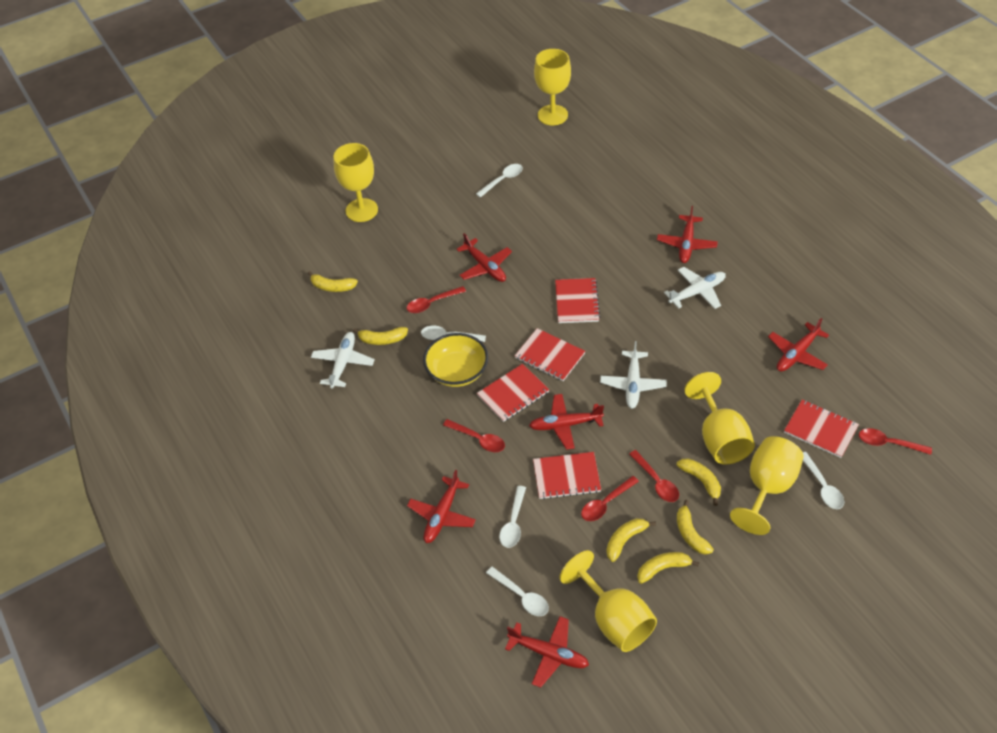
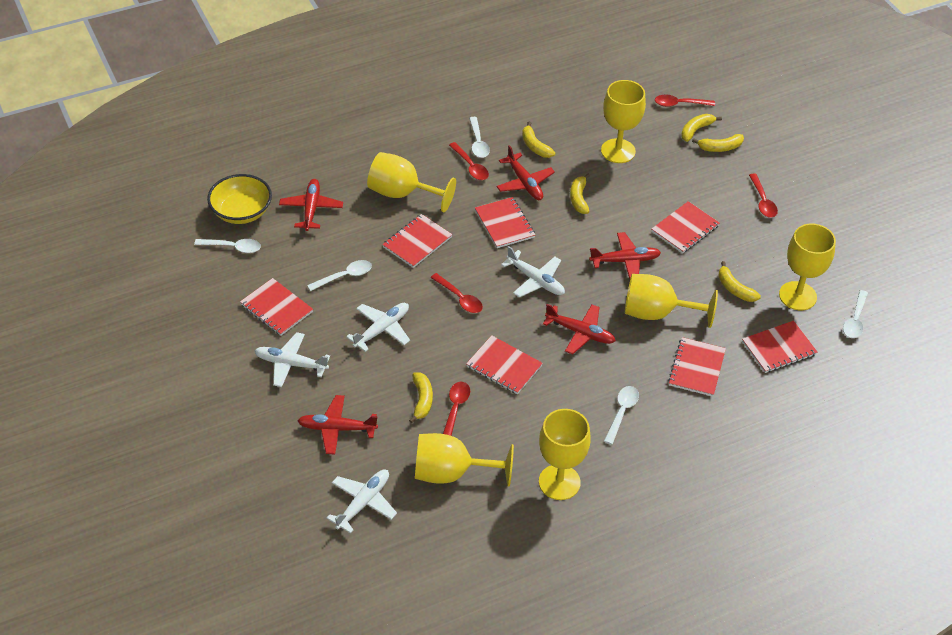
red notebook: [477,364,549,422] [515,328,585,381] [533,452,601,499] [555,278,600,323] [784,400,859,458] = 5 -> [240,278,313,336] [382,214,453,268] [466,335,543,394] [475,197,535,248] [652,201,720,253] [668,337,726,396] [742,321,817,373] = 7
red plane: [407,470,476,543] [456,233,512,282] [505,616,589,688] [529,394,604,450] [657,206,718,263] [768,318,829,372] = 6 -> [279,179,343,231] [298,395,378,455] [496,145,555,200] [543,304,616,354] [589,232,661,279] = 5
white plane: [311,332,374,389] [600,341,667,409] [664,267,726,309] = 3 -> [255,332,330,387] [327,469,397,534] [346,303,410,352] [501,246,565,297] = 4
yellow goblet: [334,143,378,222] [534,49,571,125] [560,550,657,652] [684,372,755,465] [730,436,804,535] = 5 -> [367,152,456,212] [415,433,514,487] [539,409,591,500] [601,80,646,163] [625,274,718,328] [779,224,836,310] = 6

